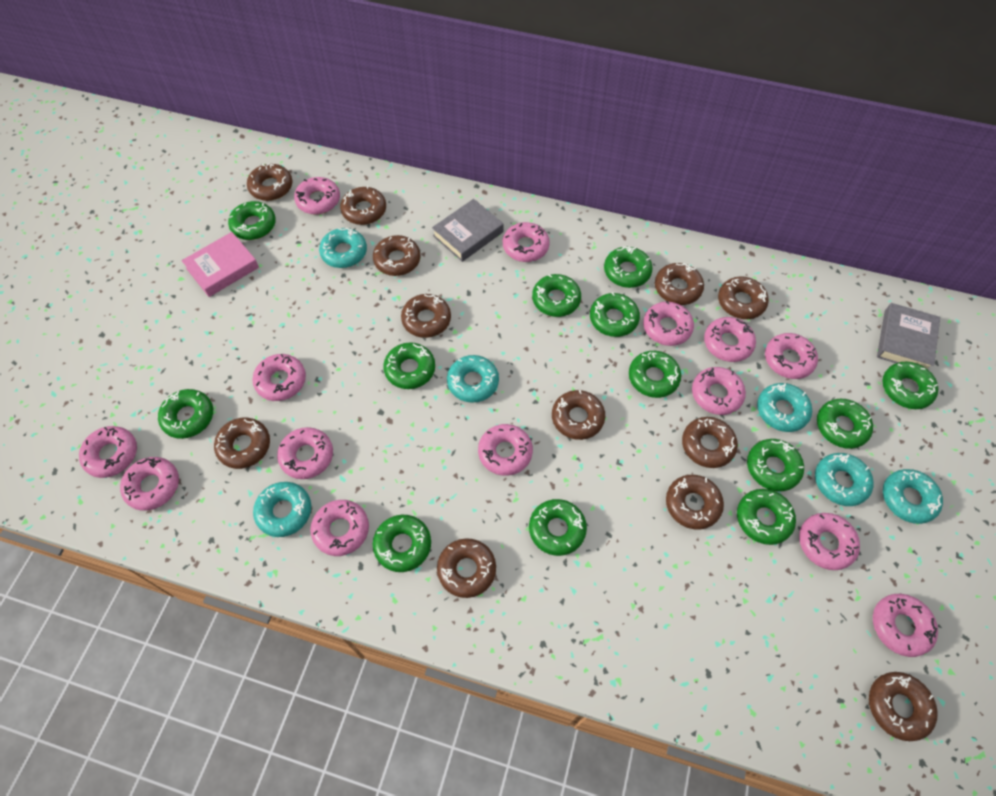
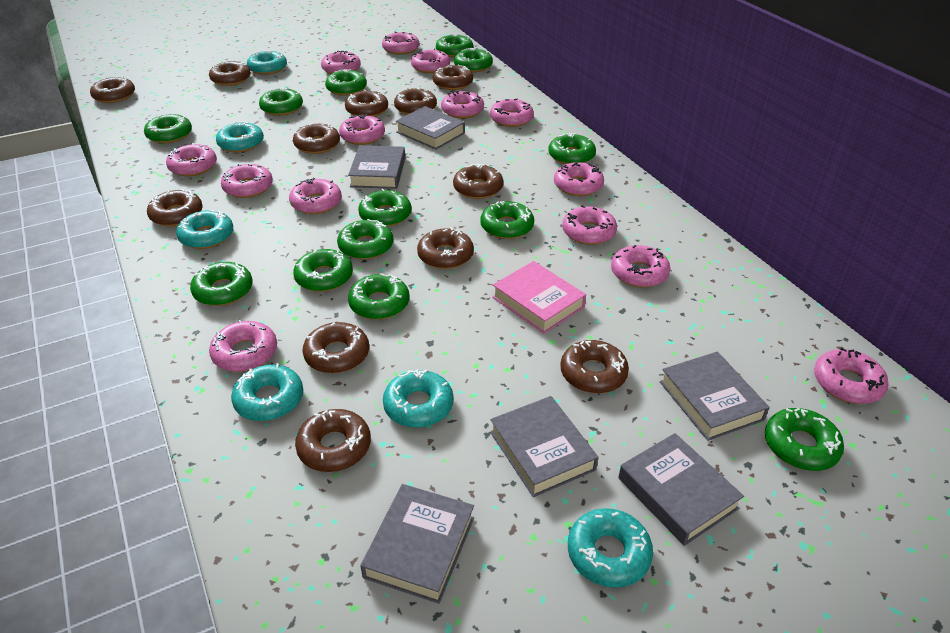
grey book: [432,199,504,262] [877,303,940,369] = 2 -> [348,145,405,189] [360,484,474,604] [395,106,465,150] [490,396,599,497] [618,433,744,546] [660,351,770,441] = 6

